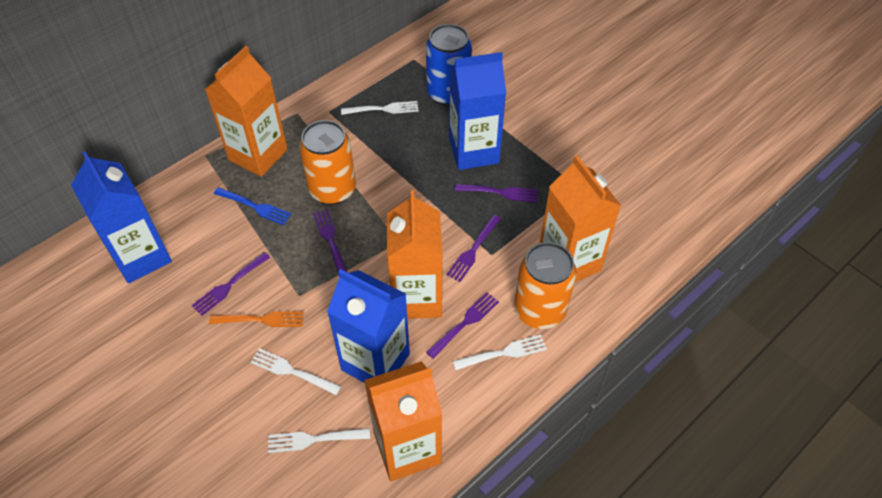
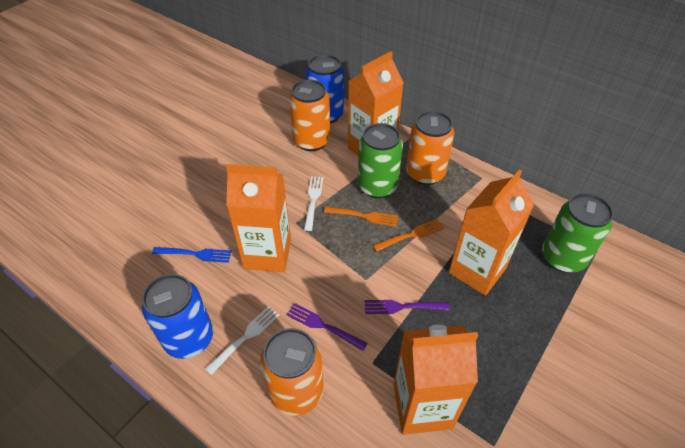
blue can: [426,24,472,106] = 1 -> [142,274,213,359] [306,54,344,124] = 2
blue carton: [71,151,172,283] [327,269,410,383] [449,52,506,170] = 3 -> none = 0
green can: none = 0 -> [358,123,403,199] [542,193,613,273] = 2
orange can: [299,120,356,205] [514,242,577,329] = 2 -> [260,328,324,416] [289,79,330,151] [406,111,454,185] = 3
orange fork: [209,311,304,327] = 1 -> [324,207,398,227] [373,219,444,252] = 2
purple fork: [191,252,270,316] [313,209,348,275] [426,292,499,359] [447,215,501,282] [455,184,538,202] = 5 -> [286,303,368,351] [365,300,450,314] = 2
white fork: [250,348,341,395] [268,428,370,453] [341,101,419,115] [452,335,547,371] = 4 -> [205,306,279,375] [304,176,323,231] = 2

